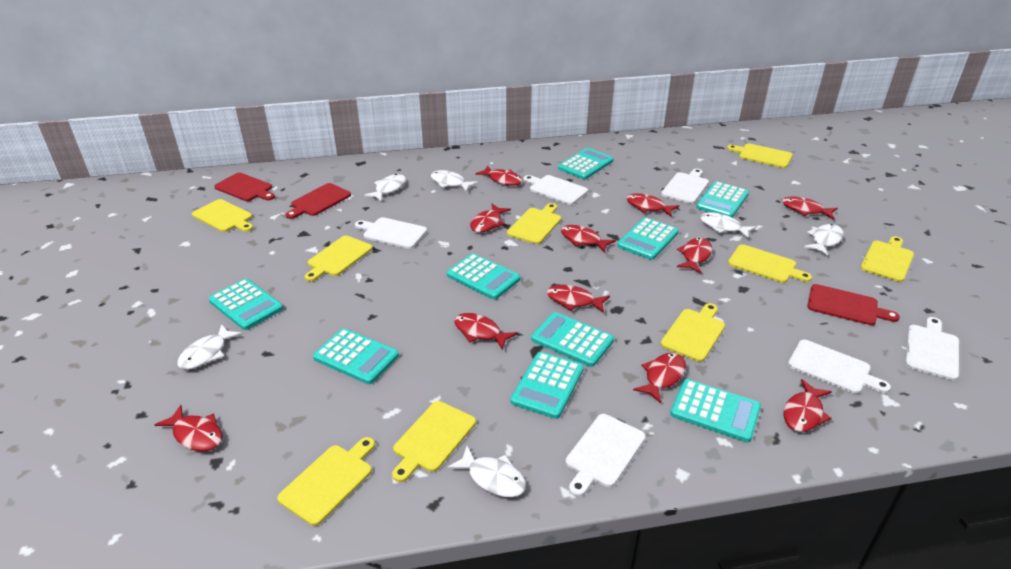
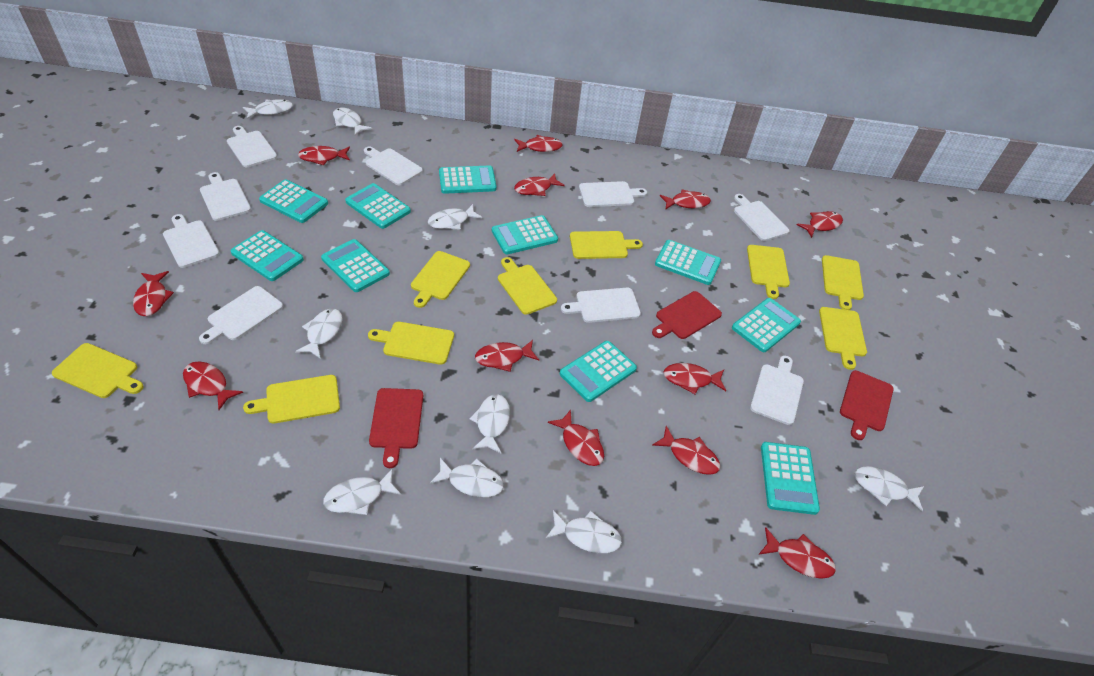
red fish: [154,405,223,451] [454,313,518,350] [470,203,511,233] [475,165,523,186] [547,285,610,313] [561,225,616,252] [626,193,679,217] [633,353,686,403] [677,238,713,273] [782,197,838,220] [783,379,832,432] = 11 -> [133,271,174,316] [183,362,243,410] [298,146,350,165] [475,340,539,372] [514,173,565,196] [515,135,563,152] [548,410,604,466] [652,426,720,475] [660,189,711,210] [663,363,726,394] [758,527,836,579] [797,211,843,238] = 12
turquoise calculator: [209,279,283,330] [313,328,399,384] [447,253,520,299] [511,352,584,419] [531,312,614,367] [558,148,613,180] [617,217,679,260] [670,379,761,442] [696,181,749,218] = 9 -> [230,230,304,281] [259,179,328,223] [321,239,390,292] [345,183,411,229] [439,166,497,194] [492,215,558,254] [560,341,637,402] [655,240,721,285] [732,298,801,352] [761,442,820,515] = 10
white cutting board: [355,217,427,249] [524,175,588,205] [566,414,646,497] [661,169,709,204] [788,340,891,394] [905,317,959,380] = 6 -> [163,214,220,268] [199,286,283,344] [200,172,251,221] [227,126,277,167] [364,147,423,185] [561,288,641,323] [579,181,647,207] [734,194,789,241] [750,356,804,425] = 9
white fish: [177,324,242,370] [364,174,406,202] [431,170,478,192] [447,446,526,497] [700,213,756,239] [804,224,844,256] = 6 -> [243,99,293,119] [295,309,343,359] [323,468,401,515] [333,107,372,135] [428,204,482,230] [430,458,504,497] [469,394,510,453] [545,510,622,553] [854,466,924,511] = 9

